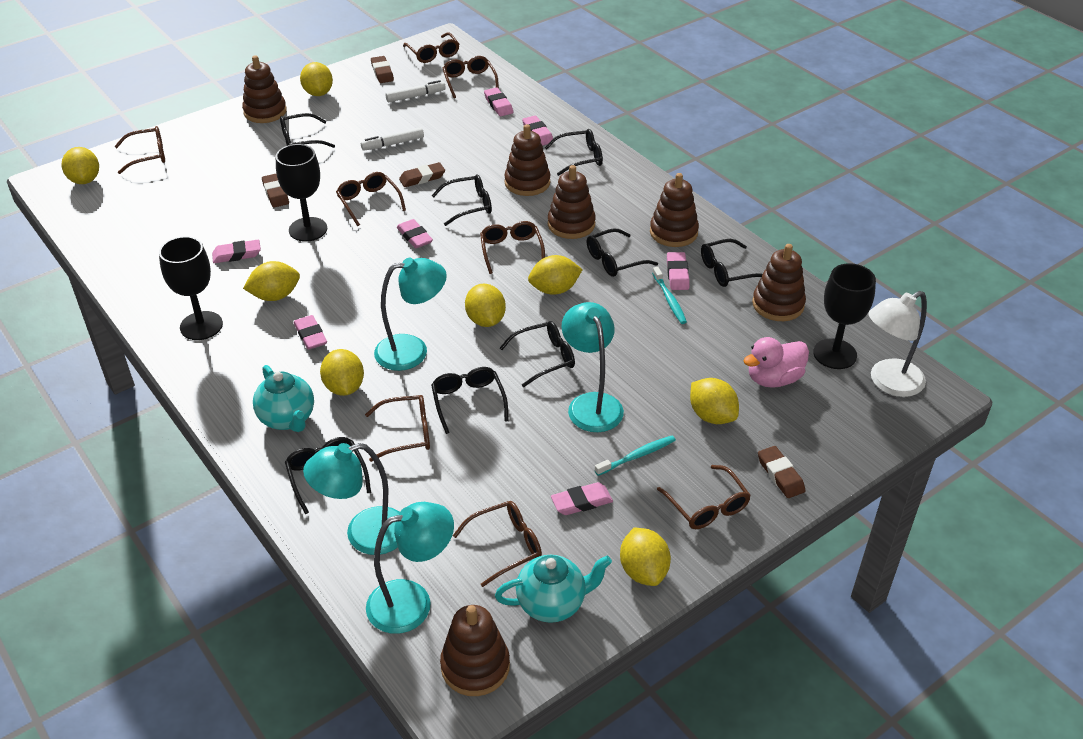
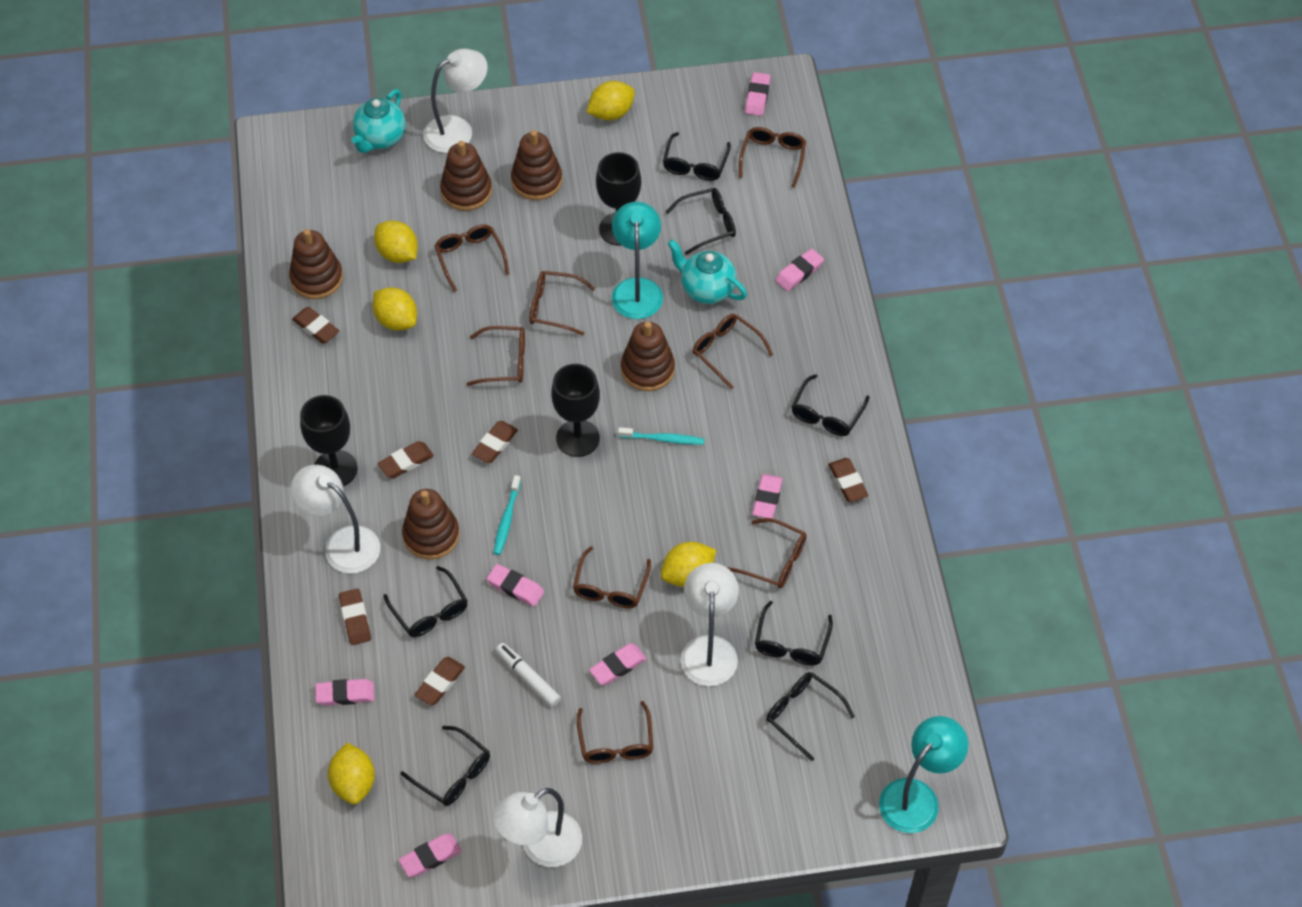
black glasses: [280,113,335,148] [285,437,371,514] [431,367,509,434] [432,174,492,226] [500,321,575,387] [545,129,603,176] [586,228,658,277] [701,239,762,287] = 8 -> [383,566,468,637] [400,726,490,806] [663,132,731,181] [666,188,736,255] [755,601,833,665] [766,672,855,761] [791,374,870,436] = 7
brown eraser: [262,174,289,207] [371,56,394,83] [399,162,445,187] [758,446,805,498] = 4 -> [292,307,339,344] [339,589,371,645] [378,441,434,478] [414,657,465,706] [472,421,518,463] [828,458,869,502] = 6
brown stacking toy: [242,55,287,123] [440,605,510,696] [504,124,550,196] [548,165,596,239] [650,173,699,247] [752,244,806,321] = 6 -> [289,229,343,299] [402,489,460,560] [440,141,492,211] [511,130,562,200] [621,322,675,391] = 5
pink duck: [743,337,809,388] = 1 -> none = 0
turquoise lamp: [303,443,400,555] [366,502,454,634] [374,258,447,371] [562,302,624,432] = 4 -> [612,202,663,319] [879,716,968,833] = 2
white lamp: [868,291,927,397] = 1 -> [291,465,380,574] [423,49,487,153] [492,788,582,867] [681,563,739,686] = 4
white marker: [361,127,424,151] [386,80,446,102] = 2 -> [496,643,561,707] = 1
yellow lemon: [62,147,99,184] [243,261,300,301] [300,62,333,96] [320,349,364,396] [465,284,506,327] [528,255,583,295] [620,528,671,586] [690,378,739,424] = 8 -> [328,742,375,804] [372,287,417,331] [374,221,418,263] [587,81,635,121] [661,542,716,587] = 5

